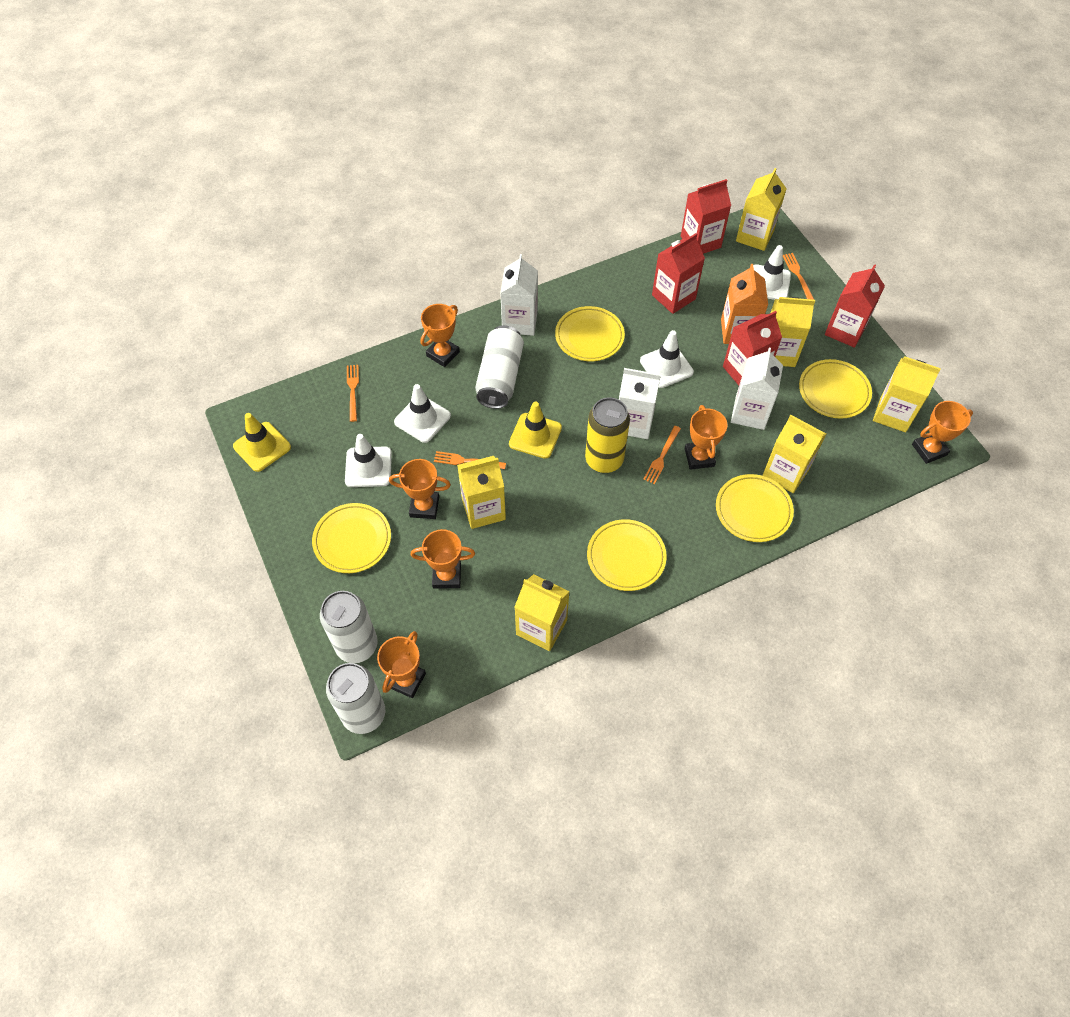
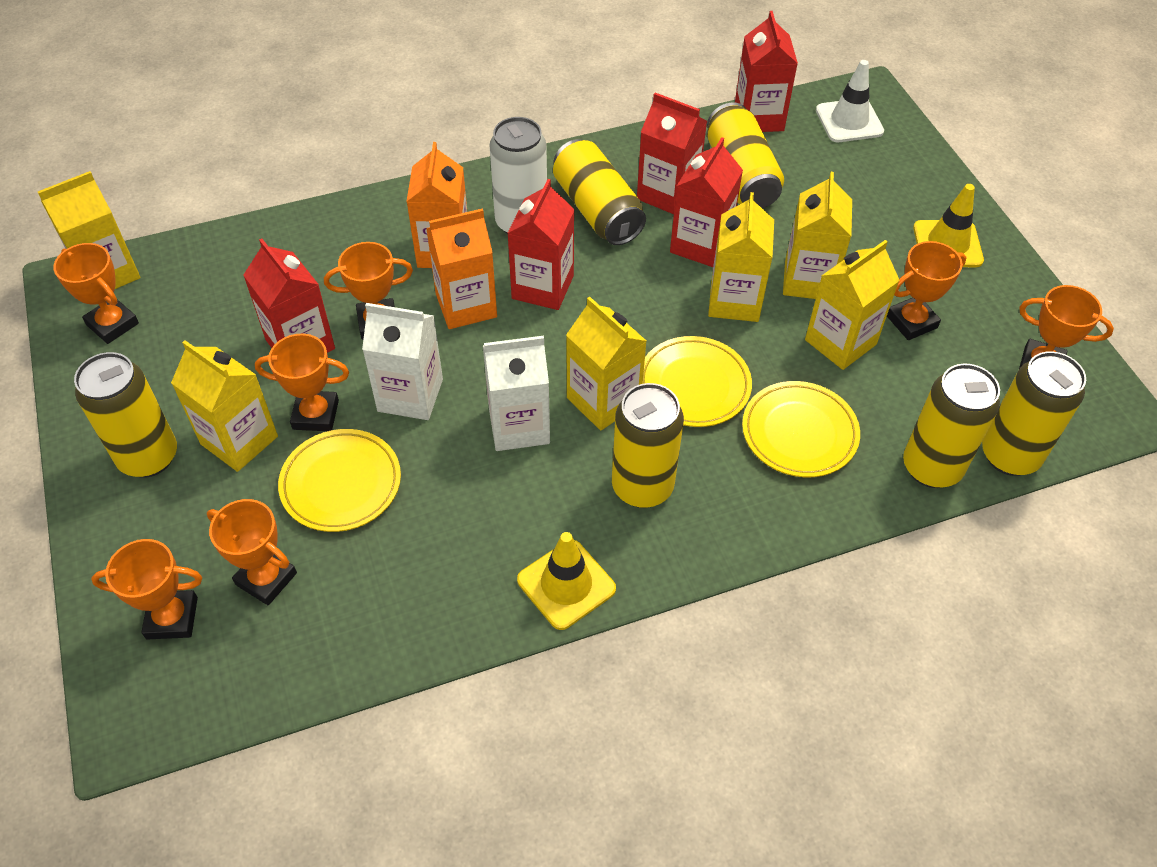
orange carton: [721,264,768,344] = 1 -> [406,142,467,268] [426,208,497,329] = 2
orange fork: [347,365,359,422] [434,451,506,469] [643,426,681,484] [783,253,814,300] = 4 -> none = 0
orange trophy: [377,631,426,698] [389,459,451,519] [410,529,475,589] [421,304,460,367] [685,405,728,470] [912,401,973,464] = 6 -> [53,243,139,344] [91,539,202,639] [207,499,297,605] [255,334,349,431] [324,242,413,339] [887,241,966,340] [1019,285,1114,369] = 7
red carton: [652,233,705,314] [681,179,731,254] [723,311,782,385] [825,264,885,348] = 4 -> [243,239,335,353] [507,179,575,310] [637,93,707,214] [670,137,743,267] [735,11,798,132] = 5
white can: [320,591,378,663] [326,663,385,734] [475,325,524,409] = 3 -> [489,117,547,234] = 1
white carton: [500,254,538,336] [619,368,661,439] [731,348,783,430] = 3 -> [362,303,443,420] [483,336,550,451] = 2
white traffic cone: [345,434,392,487] [394,384,451,443] [640,330,694,388] [753,245,791,300] = 4 -> [816,60,884,142] = 1
yellow can: [585,398,630,473] = 1 -> [74,352,177,478] [553,139,646,245] [612,383,684,508] [707,102,784,208] [903,364,1000,488] [982,351,1086,476] = 6
yellow plate: [312,503,391,573] [555,306,625,361] [587,519,667,591] [716,474,794,542] [799,359,872,419] = 5 -> [278,429,401,532] [643,336,752,427] [742,381,860,477] = 3

